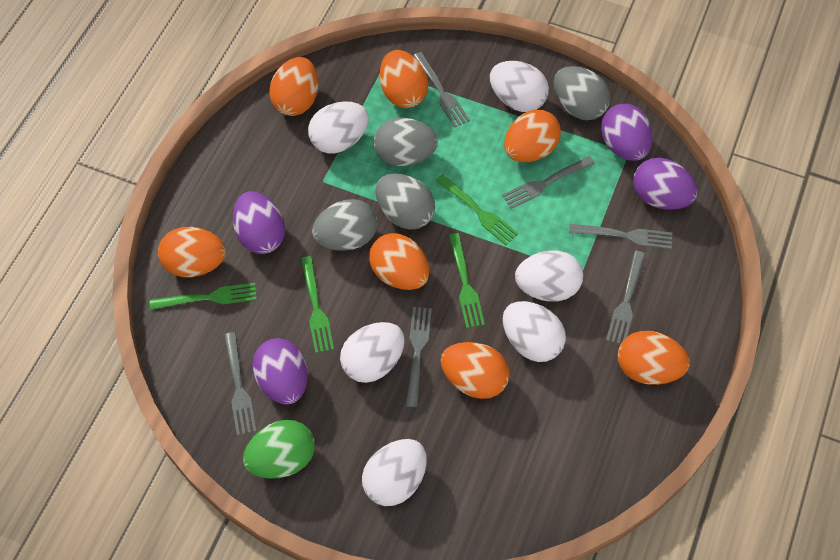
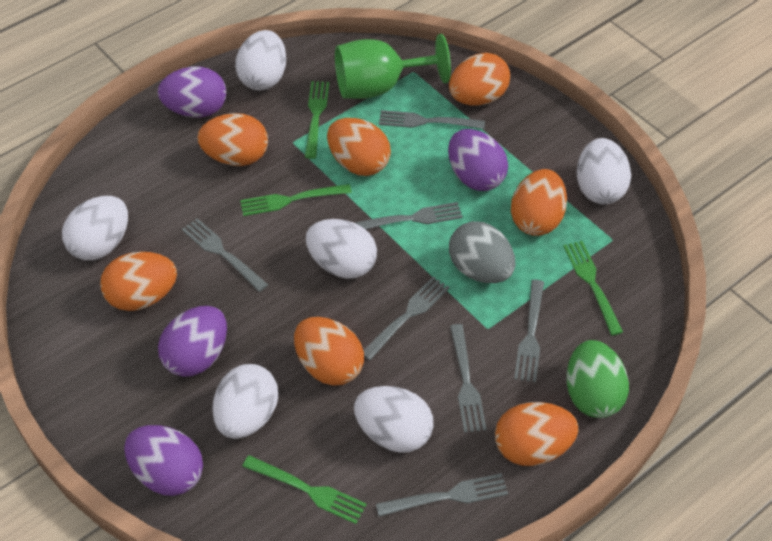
green goblet: none = 0 -> [335,34,451,99] = 1
grey egg: [312,199,378,251] [374,118,438,166] [375,173,435,230] [553,66,610,120] = 4 -> [449,221,515,283] = 1
grey fork: [224,332,257,436] [406,307,432,407] [413,52,470,127] [502,156,595,209] [569,224,672,249] [606,251,645,344] = 6 -> [182,218,268,292] [355,202,463,230] [363,276,449,360] [376,473,508,517] [379,110,485,129] [450,324,487,433] [514,280,544,382] = 7

